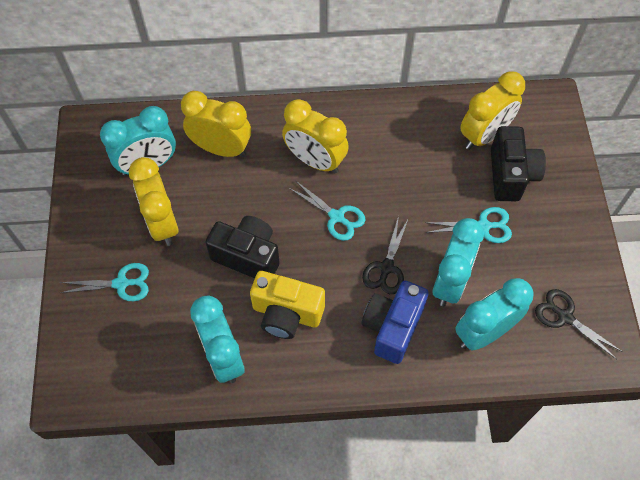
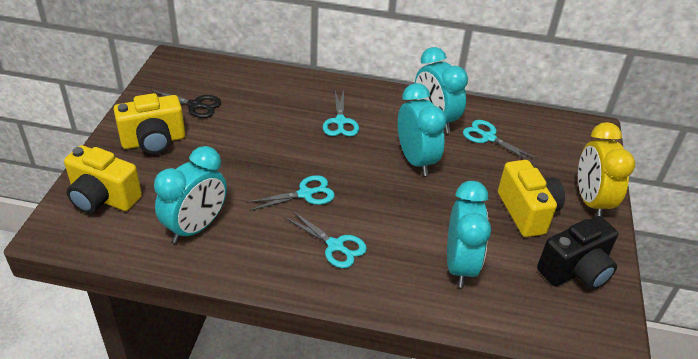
black camera: [205,216,280,278] [491,126,546,201] = 2 -> [537,216,618,290] = 1
black scissors: [362,216,409,294] [535,289,623,360] = 2 -> [151,90,221,118] = 1
blue camera: [362,281,429,364] = 1 -> none = 0
turquoise scissors: [60,263,149,301] [289,180,365,241] [425,207,512,243] = 3 -> [246,175,335,211] [284,211,367,268] [323,90,359,137] [463,120,538,163] = 4
yellow camera: [250,271,325,339] = 1 -> [64,145,142,214] [114,93,185,154] [498,160,565,237] = 3
yellow clock: [129,157,179,246] [181,91,251,157] [282,99,349,173] [460,71,525,150] = 4 -> [578,122,635,217] = 1

